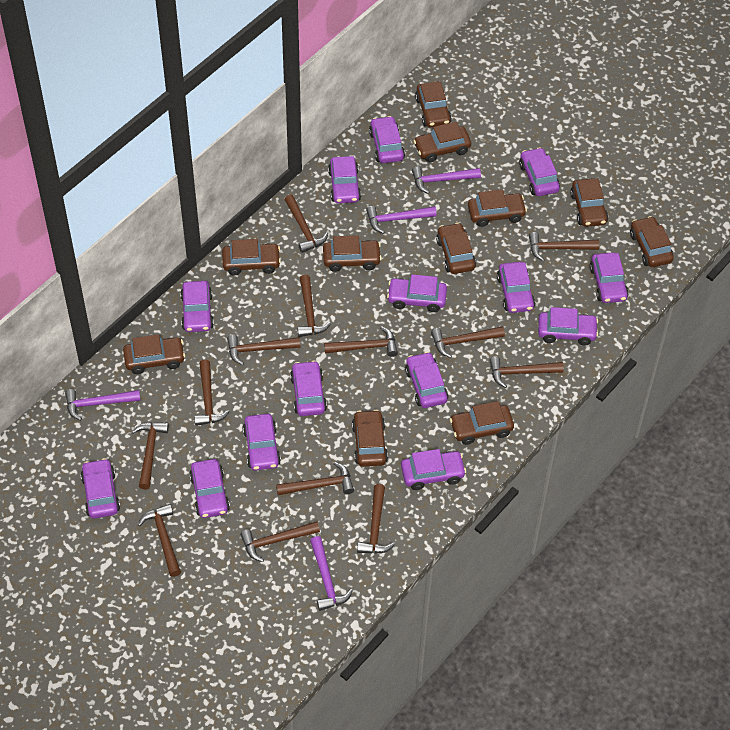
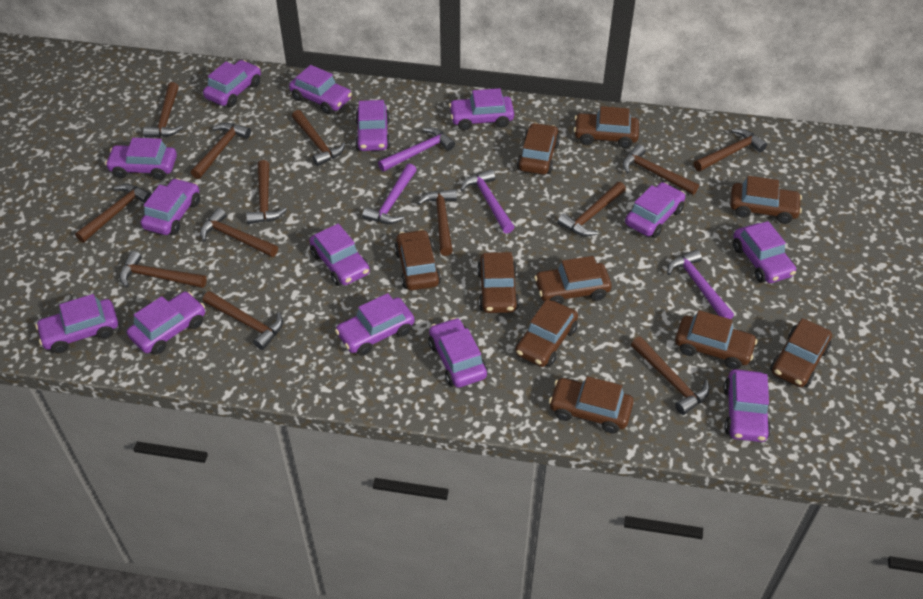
brown car: [123,334,185,374] [222,239,281,275] [323,235,382,272] [352,410,388,467] [413,122,471,162] [415,81,452,128] [436,223,476,274] [450,401,514,445] [468,189,527,227] [570,178,608,227] [630,216,674,267] = 11 -> [394,229,441,290] [477,252,519,313] [515,299,578,367] [517,123,560,175] [534,256,612,304] [549,376,634,433] [574,106,639,148] [675,310,758,369] [730,176,802,224] [770,318,832,387] = 10

